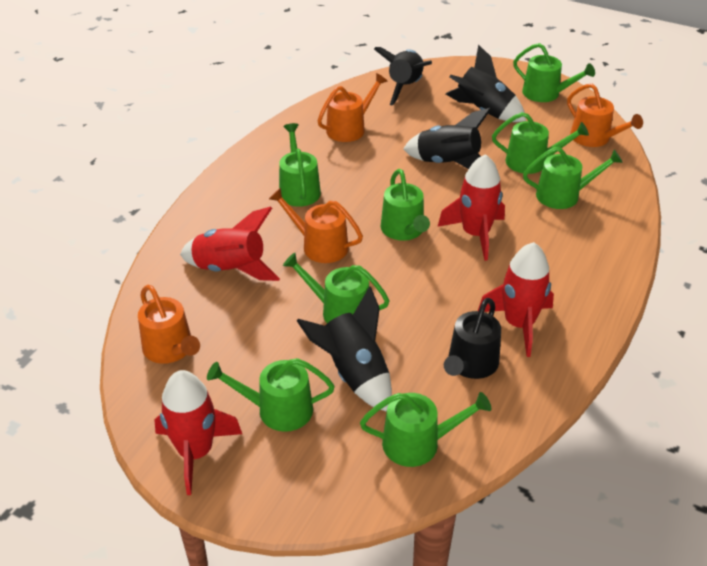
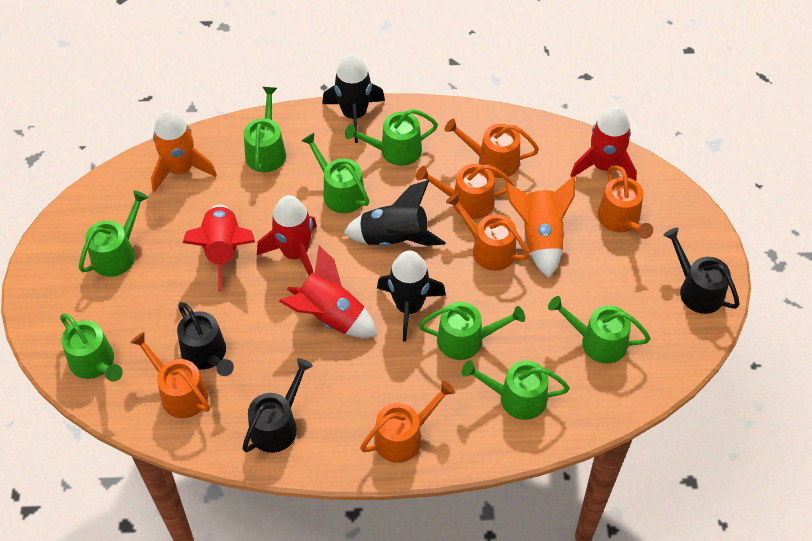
black rocket: [297,286,392,412] [374,47,432,105] [403,108,491,169] [446,45,526,122] = 4 -> [322,54,385,143] [344,180,445,247] [377,250,446,342] = 3
black watering can: [444,298,501,379] = 1 -> [177,302,234,376] [242,358,313,453] [663,228,740,314] = 3
orange rocket: none = 0 -> [151,110,217,192] [505,176,575,278] = 2
orange watering can: [138,285,200,364] [269,188,363,263] [317,73,388,142] [567,84,643,147] = 4 -> [130,332,210,418] [360,381,455,463] [416,164,514,219] [445,119,539,178] [446,193,530,271] [598,165,653,239] = 6

